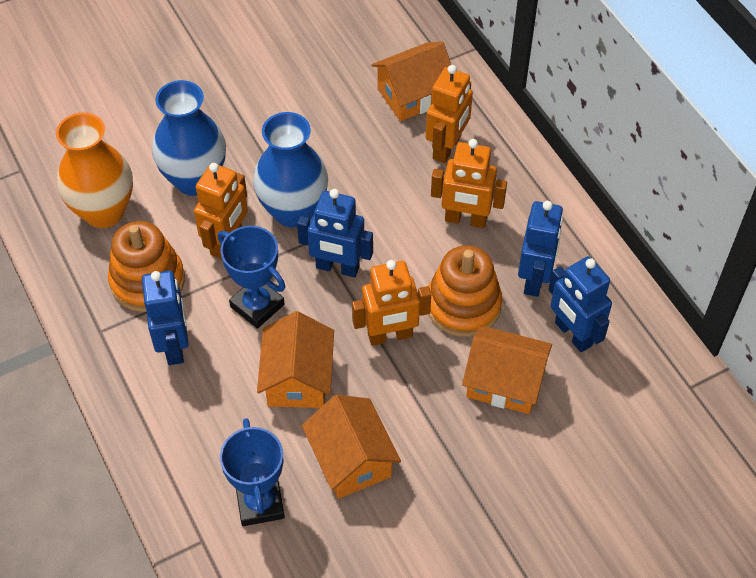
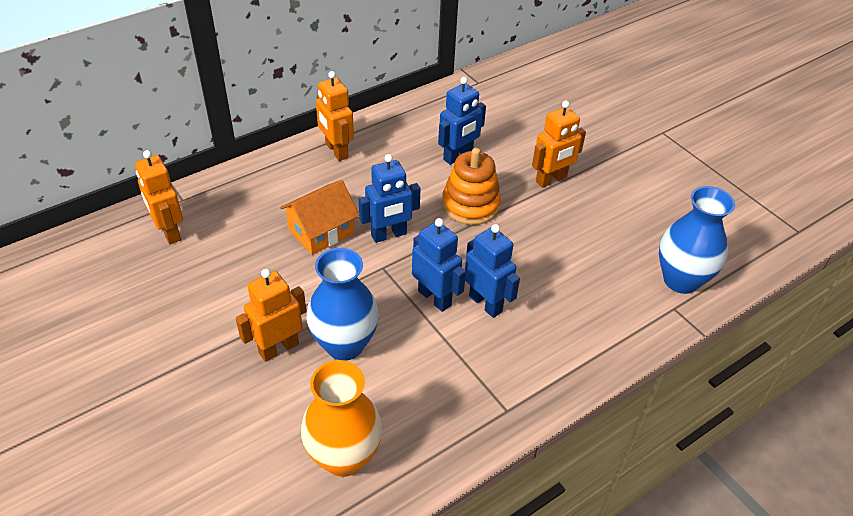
blue trophy: [218,226,285,329] [220,418,285,526] = 2 -> none = 0
orange house: [257,311,334,408] [302,395,401,499] [371,42,451,121] [462,325,552,414] = 4 -> [280,180,359,255] = 1
orange stacking toy: [108,221,185,312] [428,245,502,337] = 2 -> [442,148,501,225] = 1

